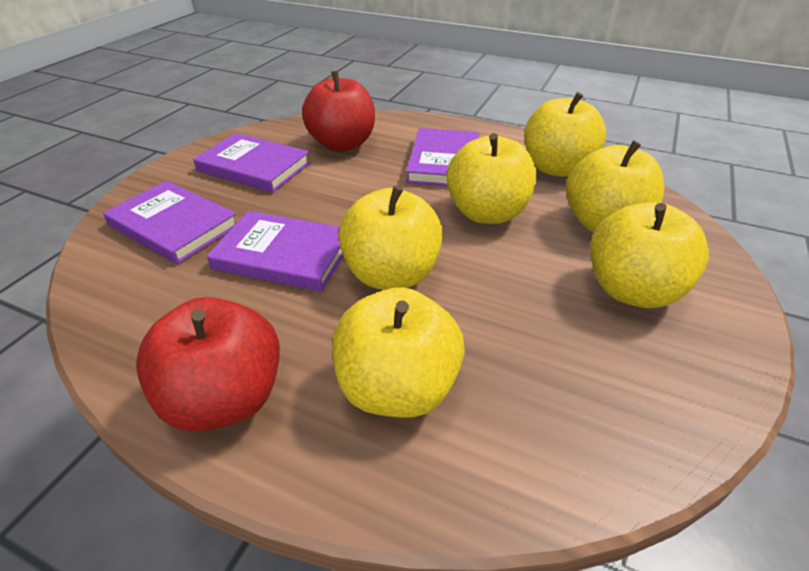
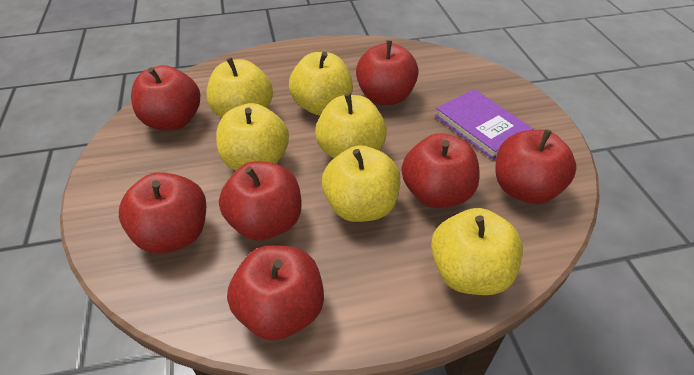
purple book: [103,181,236,264] [193,133,311,193] [207,211,344,292] [406,128,479,187] = 4 -> [435,89,534,160] = 1
red apple: [136,297,280,432] [302,71,375,152] = 2 -> [119,172,206,254] [131,65,200,130] [219,161,301,241] [227,245,324,341] [356,40,419,105] [402,133,480,208] [496,129,576,204] = 7

